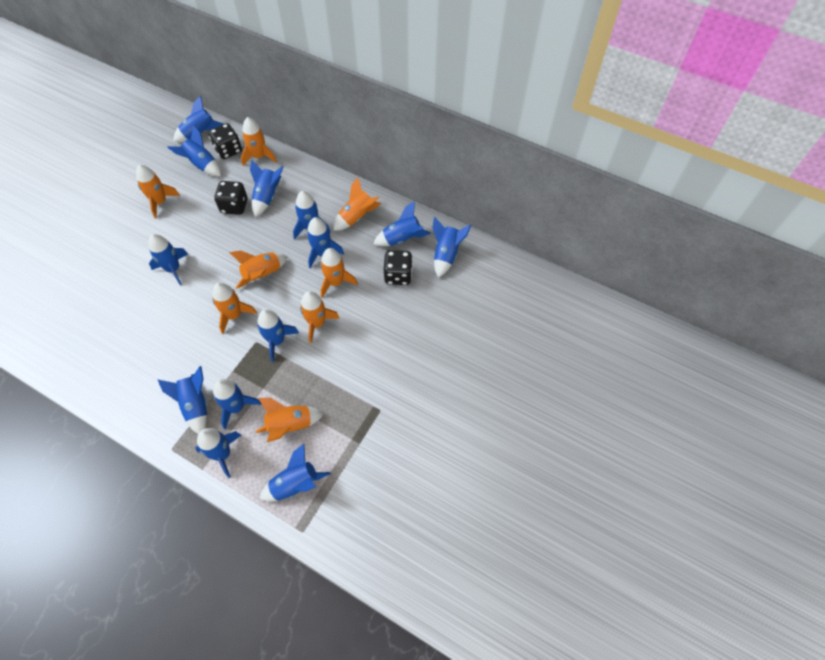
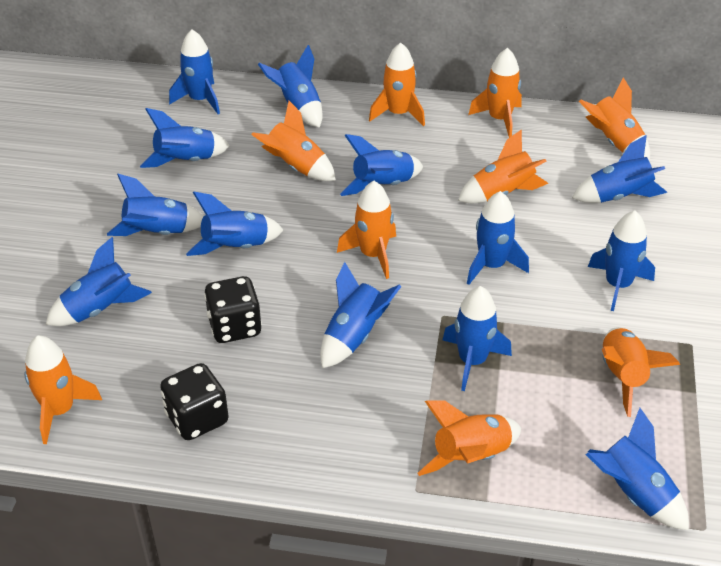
black dice: [209,123,242,159] [214,181,247,215] [384,250,413,285] = 3 -> [160,363,229,440] [204,276,262,343] = 2
orange rocket: [136,165,180,218] [212,282,257,334] [229,250,287,289] [241,117,277,165] [255,398,324,442] [300,291,340,344] [320,248,358,298] [333,177,381,231] = 8 -> [24,335,102,444] [251,101,336,181] [337,181,396,279] [369,42,425,126] [418,400,521,476] [458,129,548,203] [468,48,522,138] [579,77,650,162] [602,327,680,417] = 9

